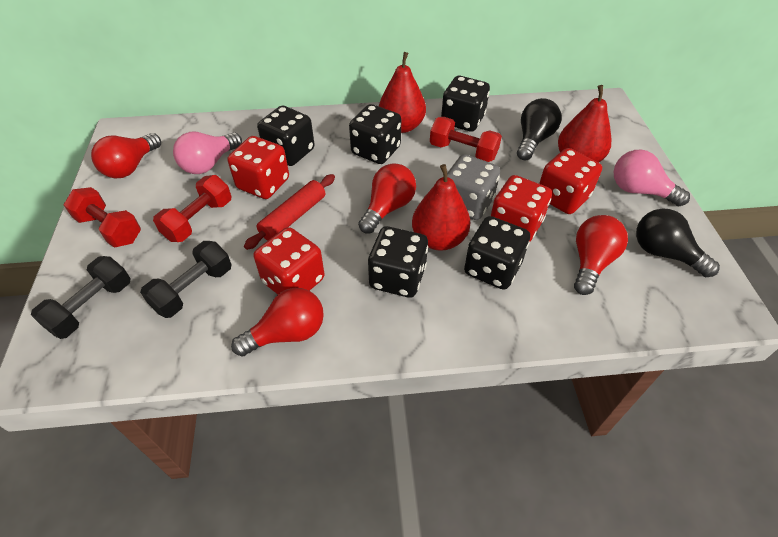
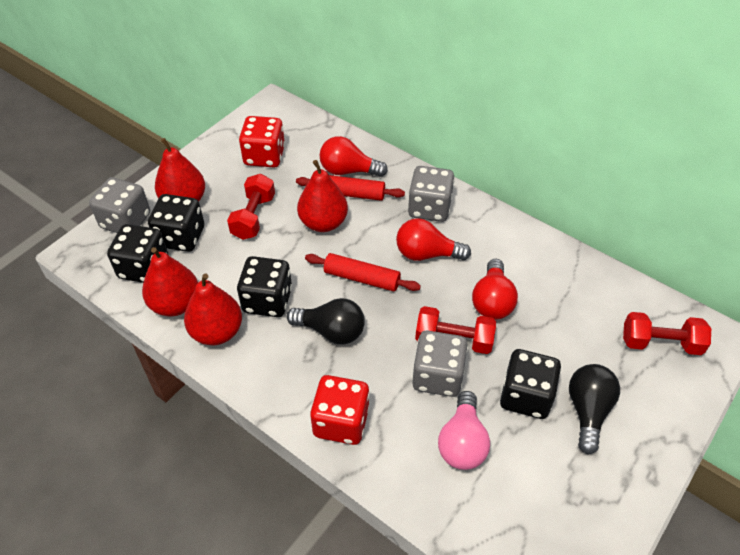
black dice: [257,106,315,166] [349,104,401,164] [368,226,428,298] [441,76,490,132] [464,216,530,290] = 5 -> [107,224,168,283] [148,194,204,252] [237,256,292,317] [500,349,561,419] = 4
black dumbbell: [31,256,131,339] [140,241,232,318] = 2 -> none = 0
grey dice: [447,154,500,220] = 1 -> [89,177,150,233] [408,166,455,222] [412,330,468,397] = 3
pink light bulb: [173,132,242,174] [614,149,690,206] = 2 -> [438,391,490,470] = 1
red dice: [228,136,289,199] [254,227,325,294] [491,175,552,241] [539,148,602,214] = 4 -> [239,116,285,167] [310,375,370,445] = 2
red light bulb: [91,133,161,178] [231,288,324,356] [358,164,416,233] [574,215,628,295] = 4 -> [319,136,388,177] [396,218,471,261] [472,259,518,320] = 3
red pear: [379,52,426,133] [412,164,471,251] [558,85,611,162] = 3 -> [142,247,198,317] [155,138,205,201] [184,273,242,345] [297,160,348,232] = 4
red rolling pin: [244,174,335,250] = 1 -> [296,175,405,201] [305,253,421,291] = 2

